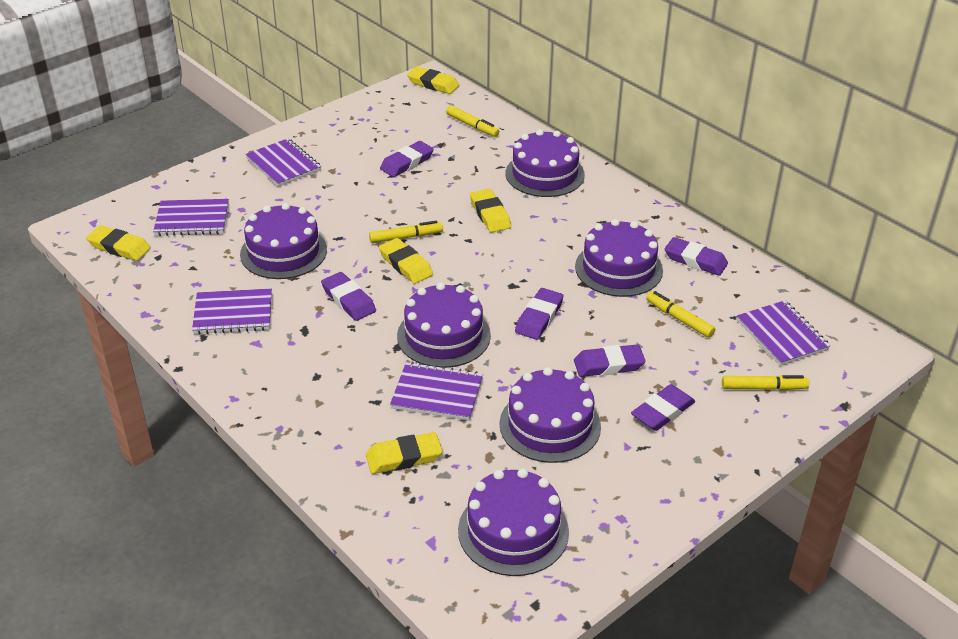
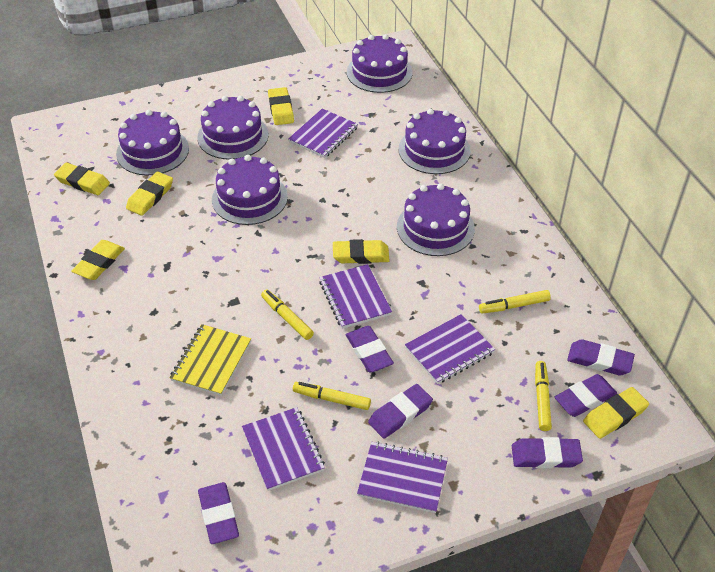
yellow eraser: [86,225,151,261] [366,432,442,474] [379,238,433,284] [407,67,459,94] [470,189,511,232] = 5 -> [54,163,110,195] [71,240,125,280] [126,172,173,216] [268,87,294,125] [333,239,390,264] [583,387,649,439] = 6
yellow notebook: none = 0 -> [170,324,251,396] = 1

